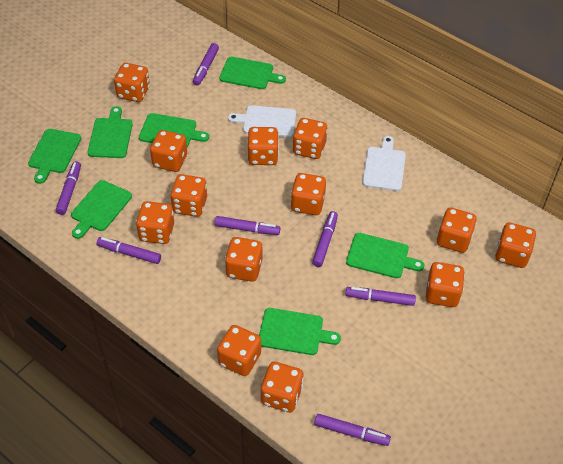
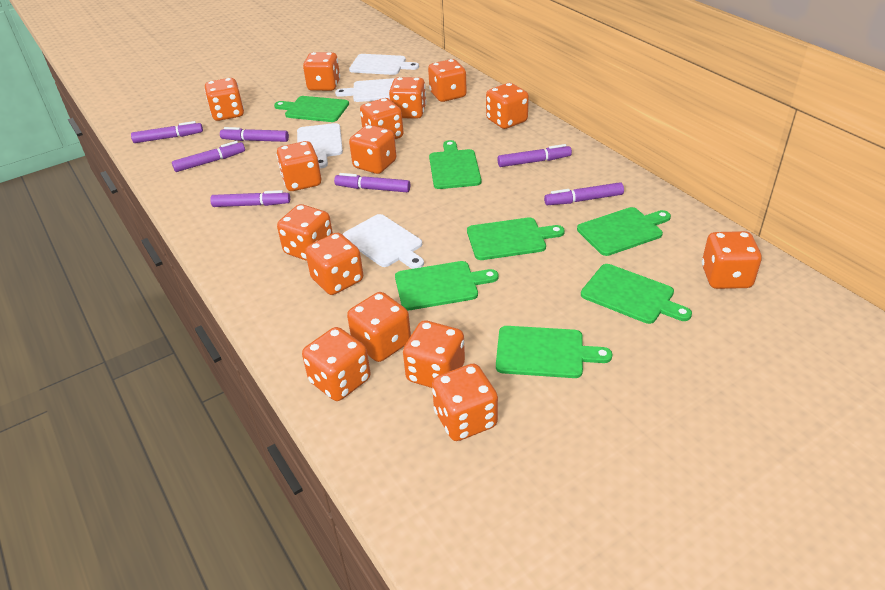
orange dice: [114,63,150,102] [136,201,174,244] [150,130,187,172] [170,174,207,217] [217,325,261,376] [225,237,262,282] [248,127,279,165] [261,362,304,412] [291,173,326,215] [293,118,328,159] [426,262,465,307] [437,207,477,253] [495,222,536,268] = 13 -> [204,78,244,121] [277,141,321,191] [277,204,333,261] [302,327,371,401] [303,52,340,91] [305,232,363,295] [347,292,411,362] [349,125,396,174] [360,98,404,139] [389,77,426,119] [403,320,465,388] [428,59,467,102] [432,364,498,441] [486,83,529,129] [702,231,762,289] = 15
white cutting board: [228,105,296,137] [362,136,406,191] = 2 -> [297,123,343,168] [335,78,395,102] [342,214,424,269] [349,54,419,75] = 4

